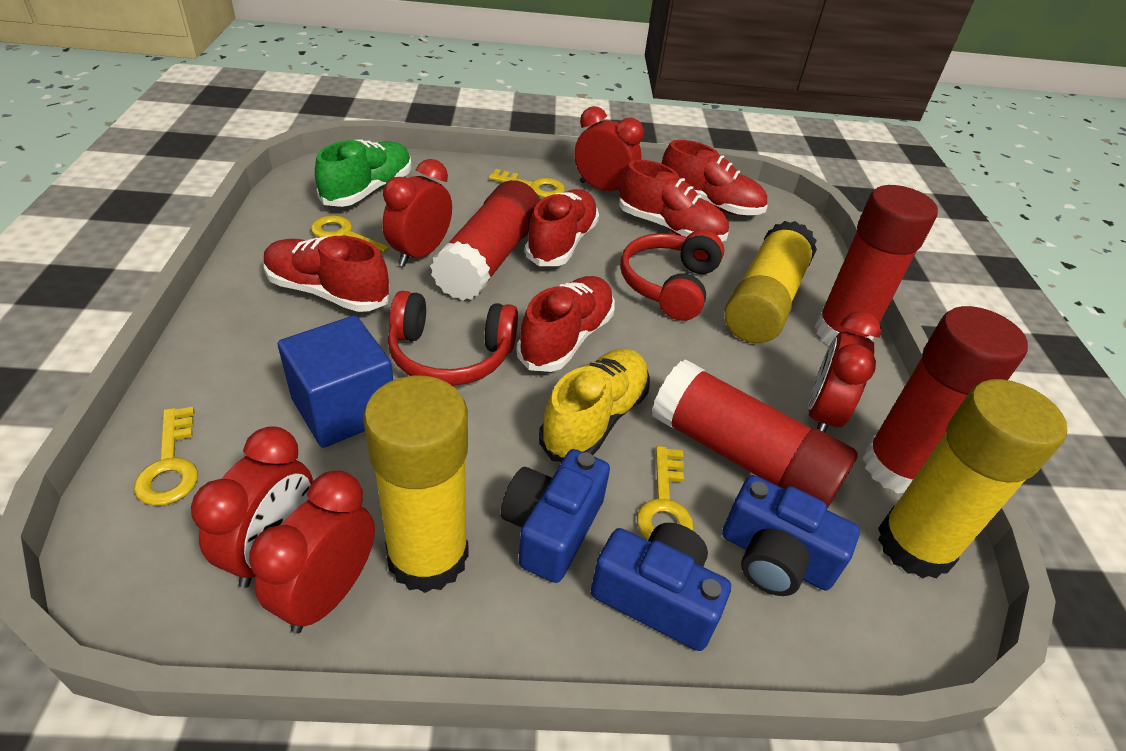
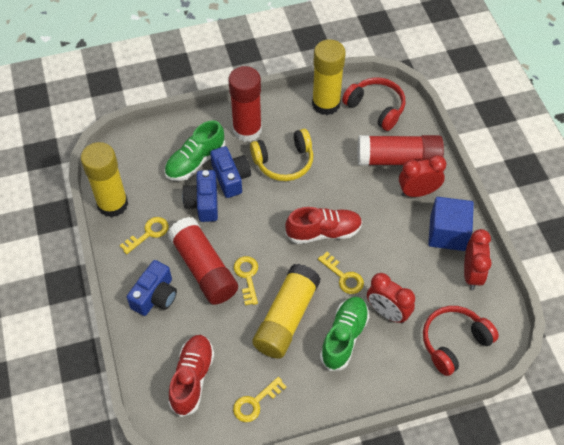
green shoe: [315,139,411,207] = 1 -> [164,120,225,181] [320,297,369,371] = 2
red clock: [191,426,313,588] [249,470,375,634] [382,159,452,267] [574,106,644,192] [808,311,881,433] = 5 -> [367,273,415,323] [399,155,447,197] [464,229,492,290] = 3
red glue stick: [430,180,540,301] [652,359,858,510] [815,185,938,345] [863,306,1028,494] = 4 -> [168,217,238,305] [228,66,262,142] [357,135,444,166] = 3
red shoe: [264,236,390,312] [517,276,615,372] [525,189,599,266] [619,160,729,242] [661,140,768,215] = 5 -> [168,335,214,417] [285,207,362,244] = 2
yellow headphones: none = 0 -> [250,129,313,181] = 1
yellow shoe: [539,349,650,462] = 1 -> none = 0

